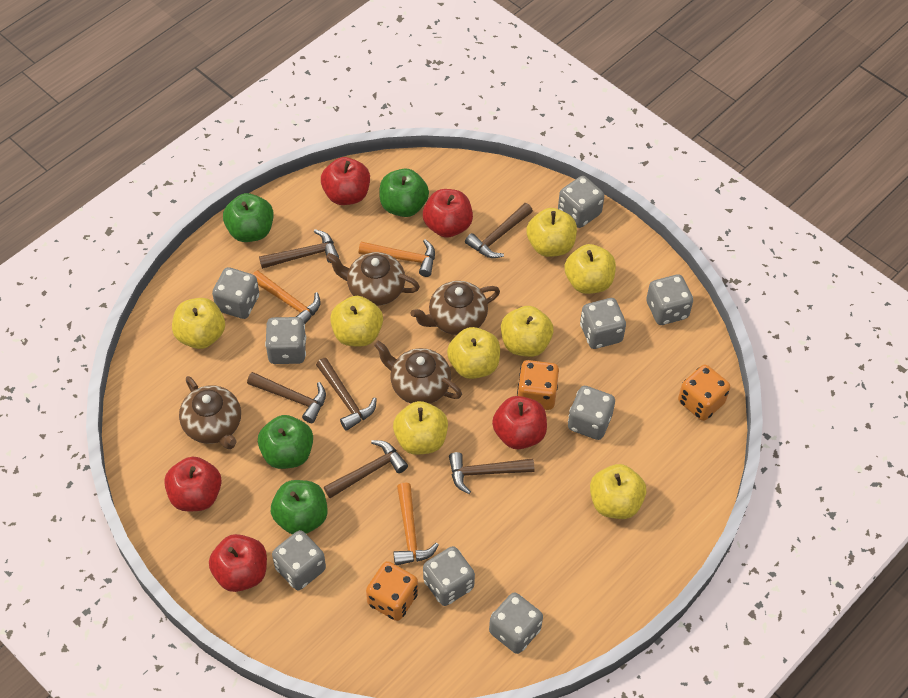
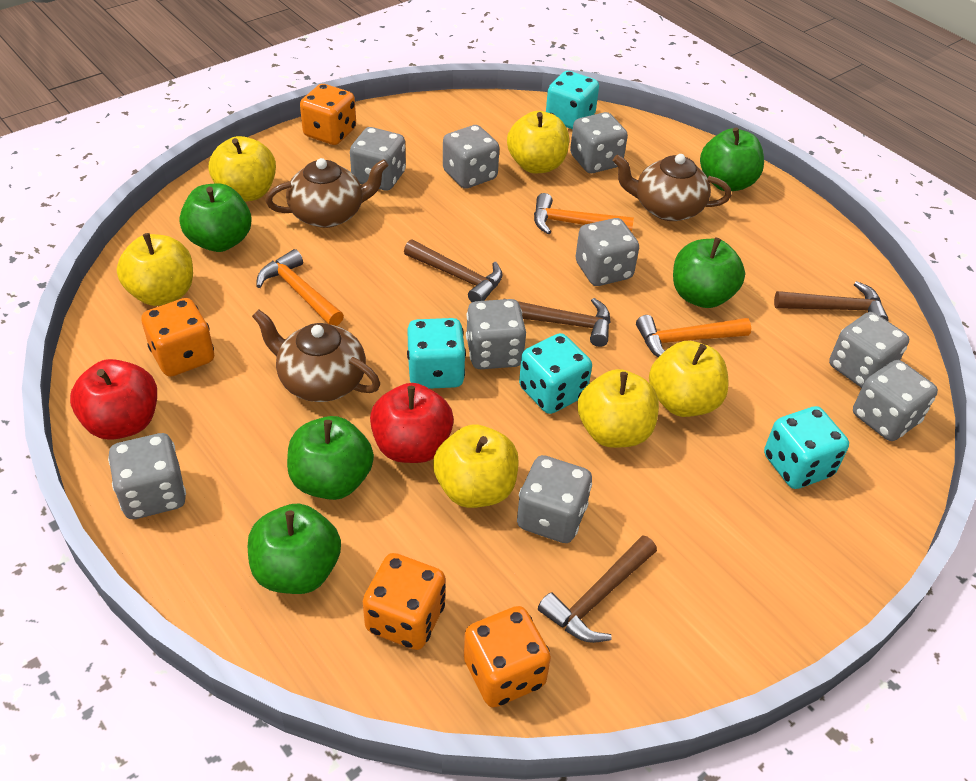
brown hammer: [247,372,326,423] [259,229,339,269] [316,358,377,431] [324,440,408,498] [449,452,535,494] [465,203,533,258] = 6 -> [404,239,503,302] [518,298,611,347] [538,535,657,643] [774,281,889,321] = 4
brown teapot: [179,376,241,449] [326,252,420,306] [374,341,462,404] [410,281,500,335] = 4 -> [252,309,380,402] [265,158,389,228] [613,154,731,221] = 3
green apple: [223,193,274,242] [258,415,313,469] [271,480,328,534] [379,169,429,217] = 4 -> [179,183,252,252] [248,504,341,594] [287,416,374,500] [673,238,745,308] [700,128,764,191] = 5
orange dice: [366,561,418,621] [517,360,559,410] [678,365,730,421] = 3 -> [141,298,214,377] [300,84,356,145] [363,553,446,650] [464,606,551,707] = 4
red apple: [164,456,222,511] [209,534,267,592] [321,157,370,205] [423,189,473,238] [492,396,547,450] = 5 -> [70,359,157,440] [370,383,454,463] = 2
turquoise dice: none = 0 -> [407,318,466,389] [519,333,592,414] [546,71,599,129] [764,406,849,489] = 4
yellow apple: [172,298,225,349] [330,296,383,346] [393,401,448,455] [447,327,500,379] [501,306,554,357] [526,208,577,257] [564,244,616,294] [590,464,646,519] = 8 -> [117,233,193,306] [209,136,276,202] [433,424,519,508] [507,111,569,173] [578,369,659,448] [649,341,729,417] = 6

